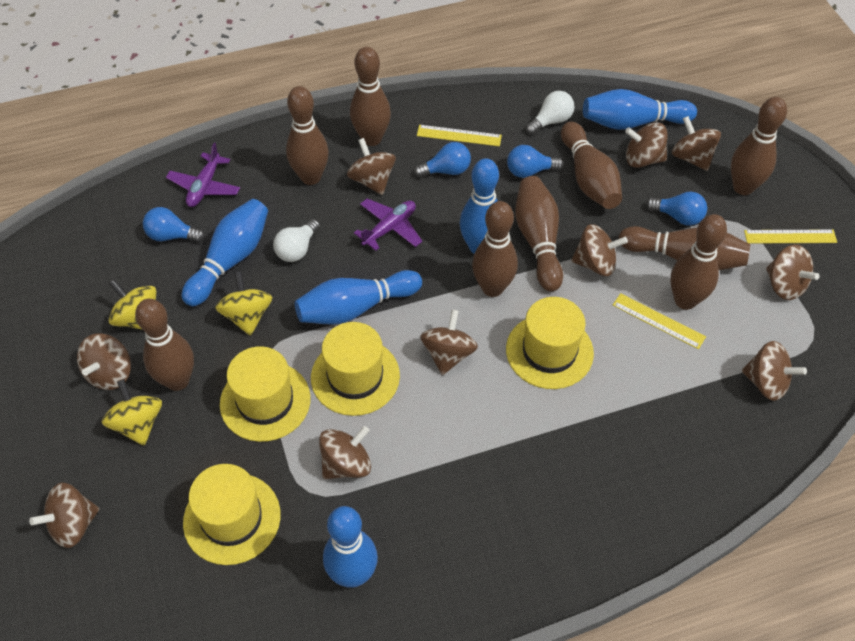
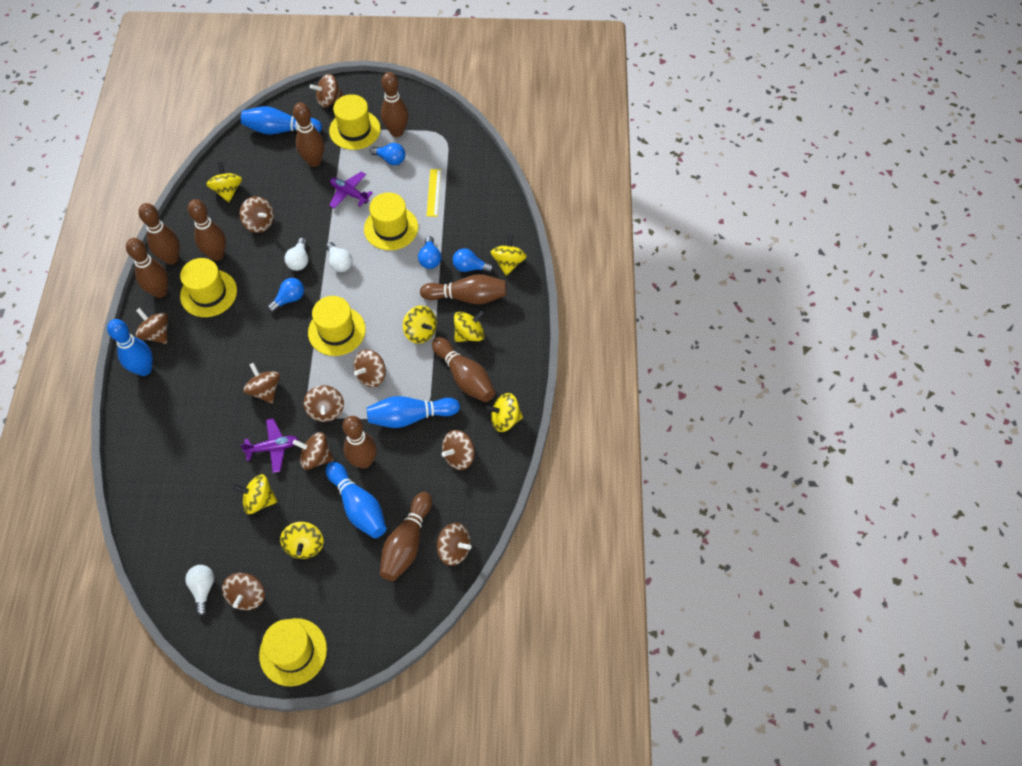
blue bowling pin: [181,199,268,306] [295,270,422,325] [323,506,378,588] [459,158,499,254] [583,89,697,130] = 5 -> [107,319,153,376] [241,106,322,134] [326,462,386,538] [367,396,460,428] = 4
white light bulb: [273,219,320,262] [526,91,574,135] = 2 -> [185,565,214,616] [285,238,308,271] [326,242,353,272] = 3
yellow hat: [183,464,281,565] [220,346,311,442] [311,322,400,416] [506,297,594,389] = 4 -> [180,258,237,317] [259,618,327,686] [308,296,366,356] [329,94,381,150] [364,193,418,250] = 5
yellow ruler: [417,125,502,147] [613,293,706,349] [744,229,837,243] = 3 -> [426,169,441,217] = 1
yellow spinning top: [102,379,162,446] [108,279,156,329] [215,271,272,336] = 3 -> [206,162,242,202] [233,474,277,514] [280,522,323,559] [403,306,437,344] [454,310,485,342] [486,393,523,432] [491,234,527,276] = 7

